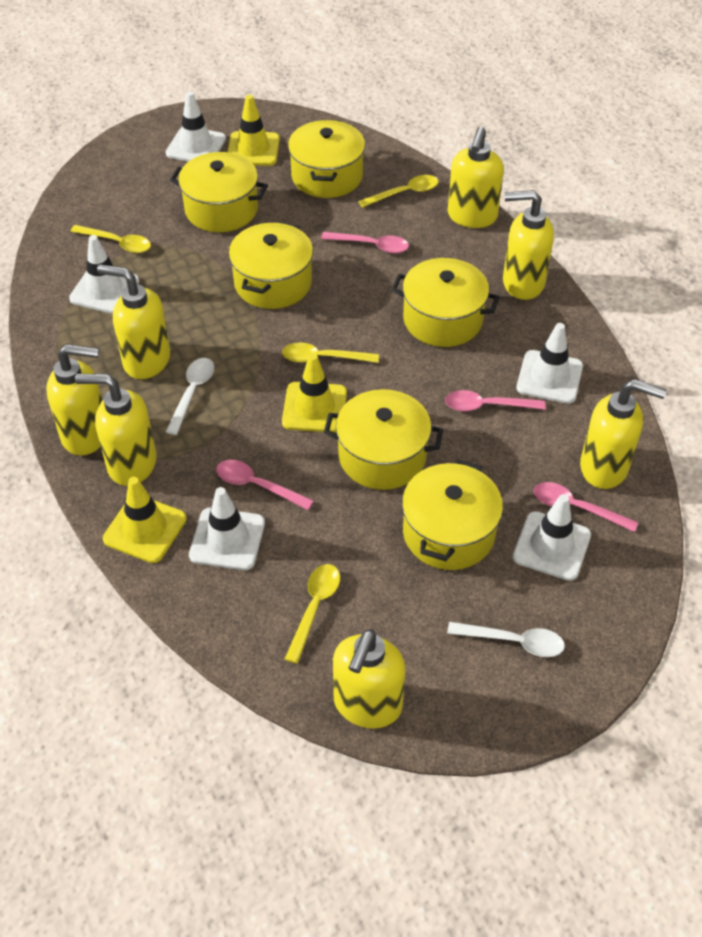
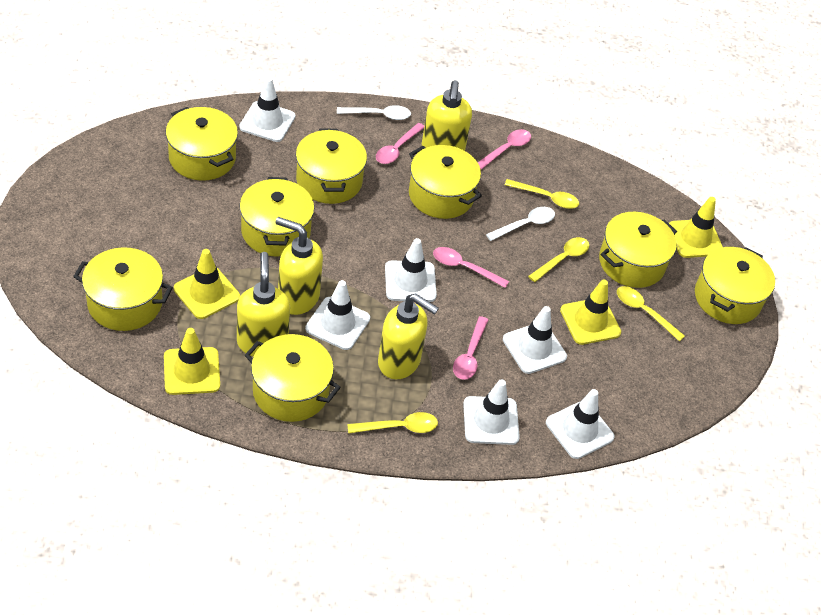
white traffic cone: [69,235,139,314] [166,92,226,162] [189,487,265,570] [513,494,591,581] [516,323,583,404] = 5 -> [239,77,295,142] [305,280,370,350] [385,238,437,302] [463,379,520,445] [503,306,567,374] [546,389,615,459] = 6
yellow pot: [170,152,268,232] [229,221,313,309] [288,120,365,198] [324,389,443,490] [391,258,500,347] [402,459,503,570] = 6 -> [73,247,173,331] [166,107,238,181] [239,177,314,257] [245,334,341,422] [296,129,367,204] [409,145,482,219] [599,212,677,288] [695,247,775,324] = 8
yellow soap dispenser: [46,344,102,456] [75,374,157,486] [97,265,170,379] [333,629,406,729] [448,126,504,228] [503,190,554,300] [580,379,667,489] = 7 -> [237,252,290,357] [276,217,323,315] [378,293,439,379] [422,80,472,151] = 4
yellow traffic cone: [103,477,187,563] [227,95,280,166] [282,353,347,433] = 3 -> [164,328,220,395] [174,249,240,319] [560,279,621,345] [669,197,723,258] = 4

